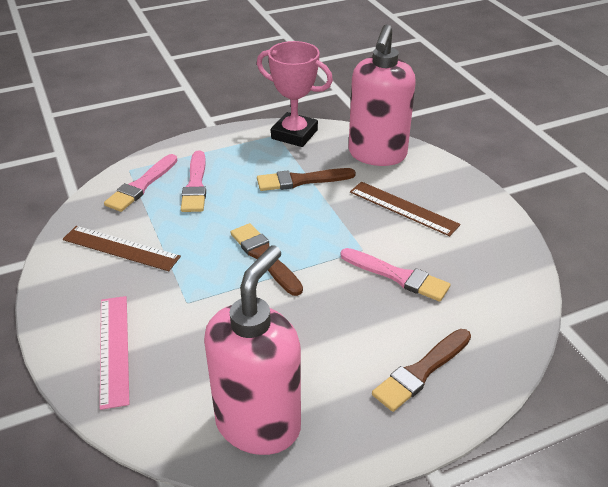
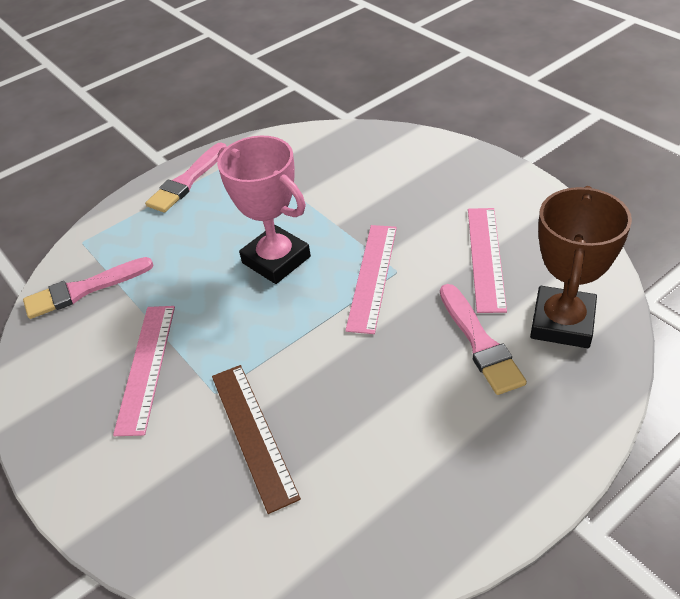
brown brush: [231,223,303,296] [257,168,356,191] [372,329,471,412] = 3 -> none = 0
brown ruler: [63,226,181,271] [350,182,461,236] = 2 -> [212,365,301,514] = 1
brown trophy: none = 0 -> [530,186,632,348] = 1
pink ruler: [100,296,129,410] = 1 -> [113,306,175,436] [345,225,397,334] [468,208,507,313] = 3
pink soap dispenser: [204,246,301,455] [348,24,416,166] = 2 -> none = 0

